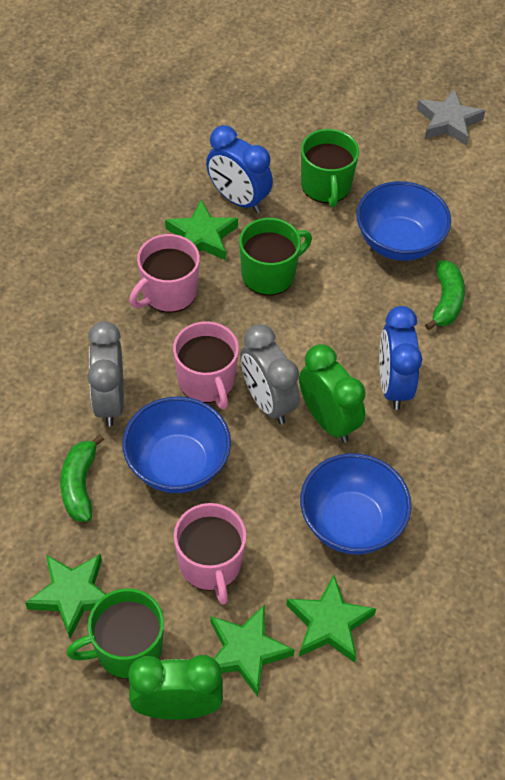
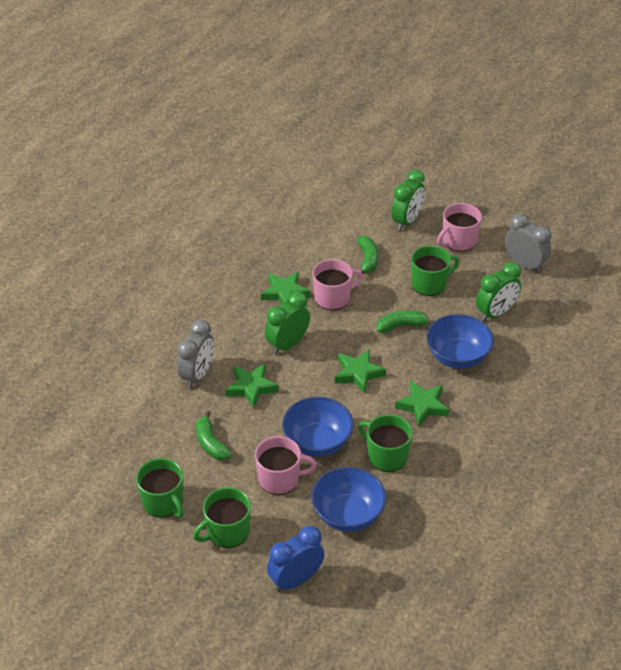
blue clock: [206,125,273,213] [379,306,422,410] = 2 -> [267,526,325,592] = 1
green banana: [60,434,104,522] [425,260,465,330] = 2 -> [196,411,232,460] [357,236,378,274] [377,310,434,333] = 3
green clock: [128,655,223,720] [299,344,365,443] = 2 -> [265,292,310,355] [391,170,425,231] [476,262,521,322] = 3
green mug: [66,588,164,679] [239,218,312,296] [301,129,359,207] = 3 -> [136,458,184,518] [193,487,251,548] [358,414,413,472] [411,246,459,296] = 4
grey star: [417,89,485,145] = 1 -> none = 0

